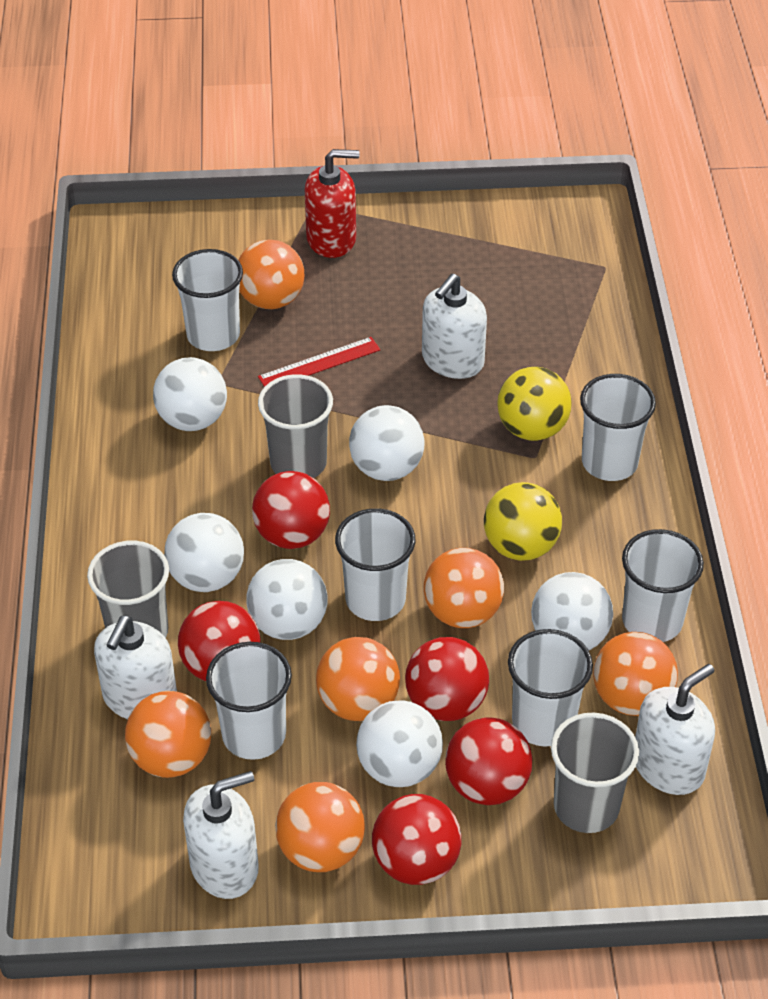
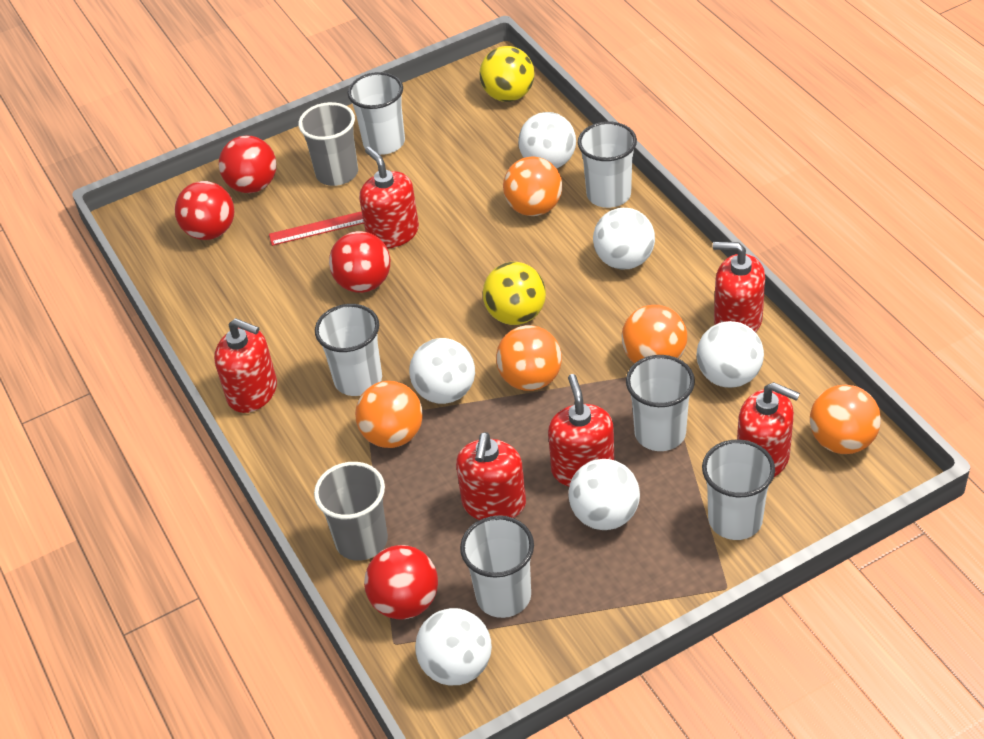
grey cup: [87,541,169,638] [258,374,333,478] [551,713,639,833] = 3 -> [298,102,358,186] [314,462,388,561] = 2
orange ball: [125,691,211,778] [239,240,304,309] [275,782,365,872] [316,637,400,721] [424,548,504,628] [593,632,678,716] = 6 -> [355,381,423,448] [496,325,562,391] [503,156,562,216] [622,305,687,363] [810,385,881,454] = 5
red ball: [178,601,261,681] [252,471,330,549] [372,794,461,885] [405,637,489,721] [445,717,532,805] = 5 -> [175,181,234,240] [219,135,277,193] [329,231,390,293] [364,545,438,619] = 4
red soap dispenser: [305,149,360,258] = 1 -> [214,318,277,413] [359,147,419,249] [456,432,526,520] [548,374,615,487] [713,242,765,332] [737,382,800,477] = 6
white soap dispenser: [94,615,177,719] [183,771,259,899] [422,274,487,379] [635,664,715,795] = 4 -> none = 0

